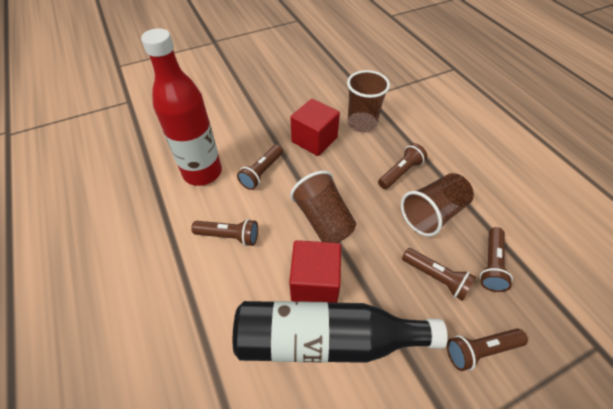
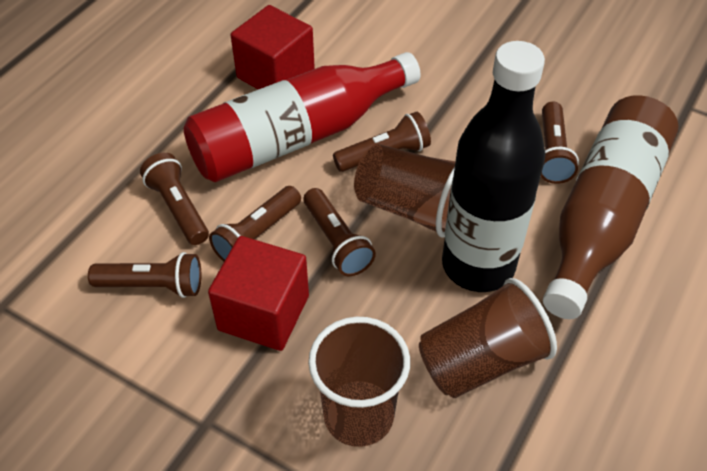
brown bottle: none = 0 -> [543,95,679,319] = 1

